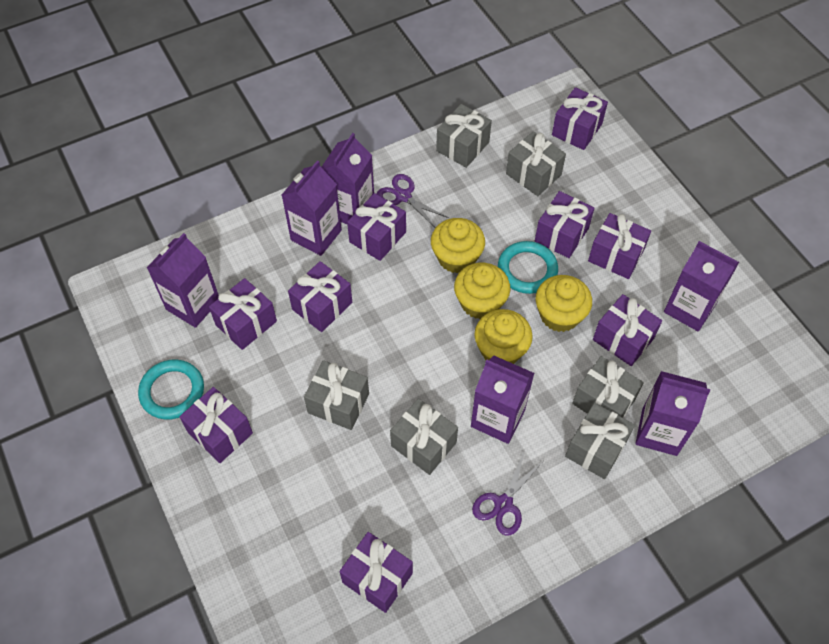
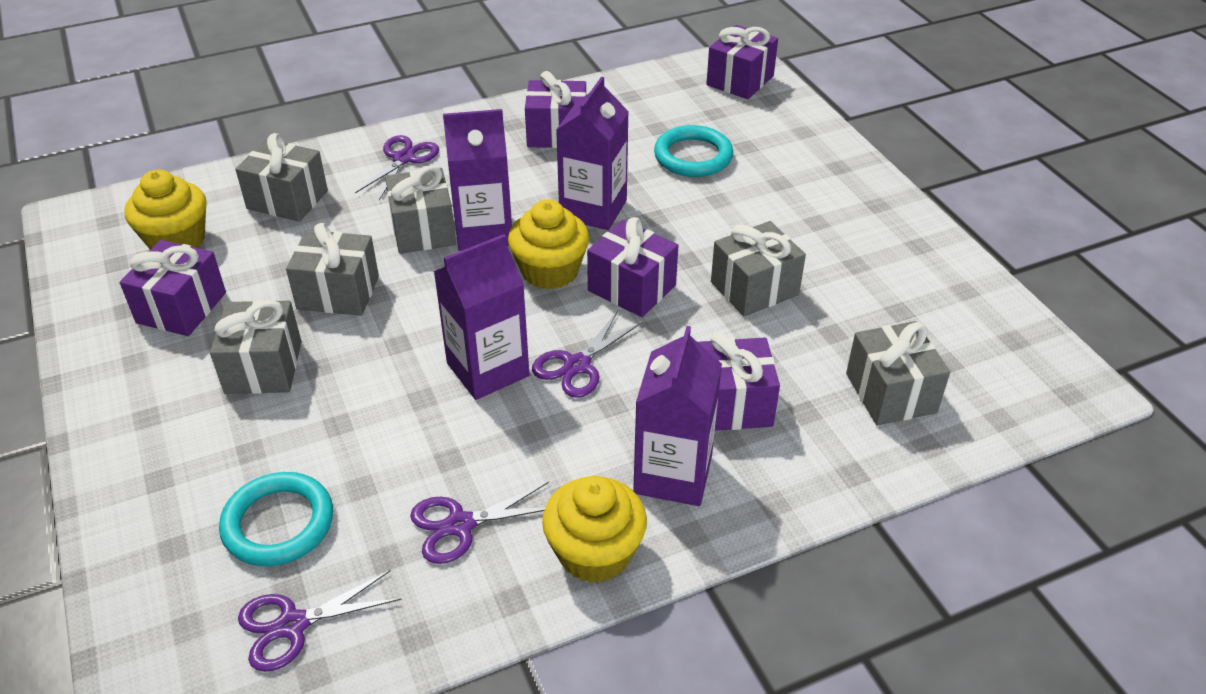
purple carton: [147,233,219,328] [282,160,342,256] [322,133,374,224] [471,355,534,444] [635,371,710,456] [664,241,739,332] = 6 -> [433,234,530,400] [443,109,512,251] [556,77,629,230] [633,326,722,506] = 4
purple gift: [179,387,253,463] [209,278,277,350] [288,261,352,332] [340,532,413,613] [347,193,406,261] [535,191,594,258] [552,87,608,150] [588,213,651,279] [593,294,662,366] = 9 -> [119,240,226,336] [525,71,586,148] [587,217,678,317] [698,332,780,431] [706,25,778,99] = 5
purple scissors: [377,174,449,228] [472,450,543,536] = 2 -> [238,570,402,672] [355,135,439,200] [410,482,549,564] [532,311,642,398] = 4
yellow cupcake: [431,218,485,273] [454,263,510,319] [474,309,533,364] [536,275,592,332] = 4 -> [124,169,206,250] [508,199,589,290] [542,476,647,583] = 3

